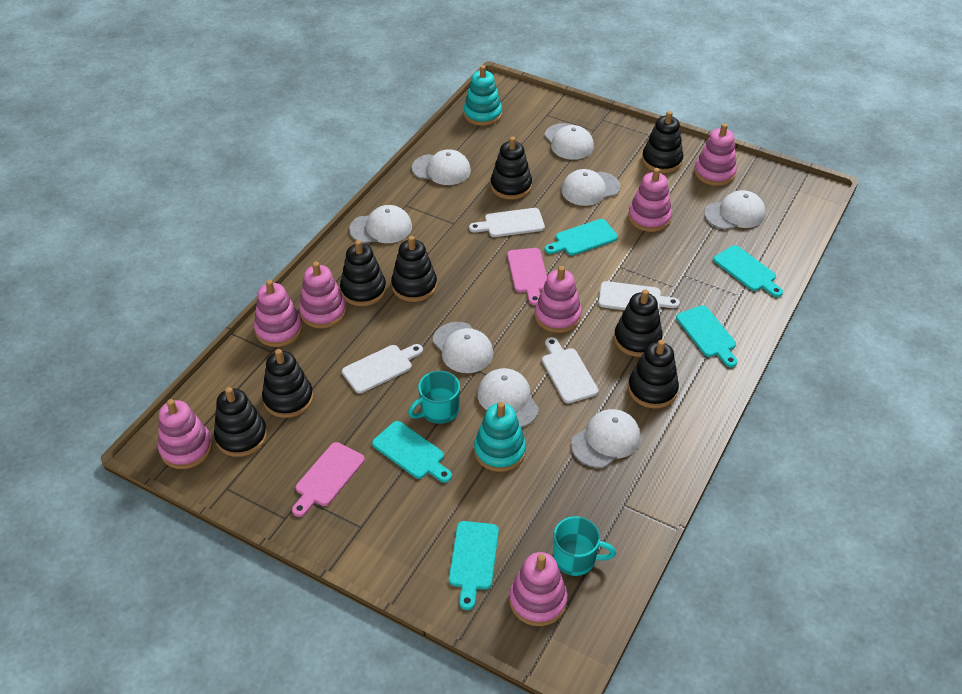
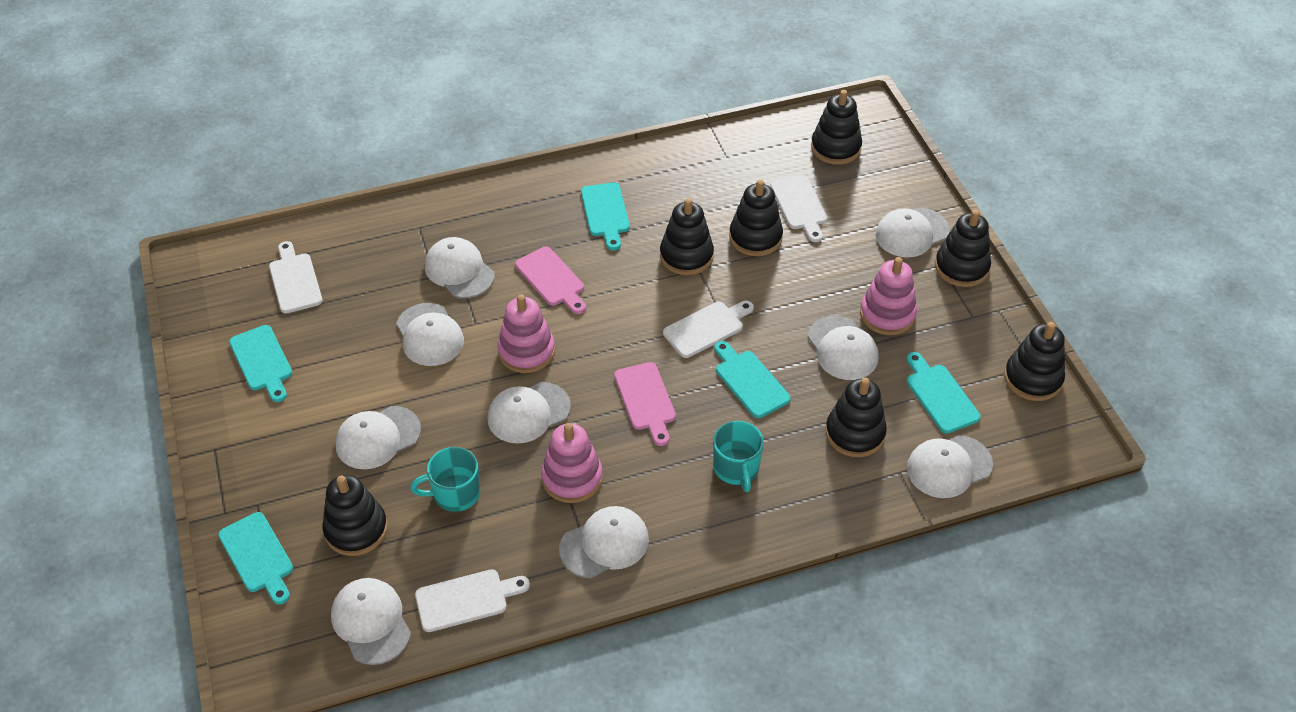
black stacking toy: [214,387,267,457] [262,349,313,418] [340,240,386,306] [391,236,437,302] [491,137,532,200] [614,289,663,357] [628,340,679,408] [642,111,683,173] = 8 -> [322,475,388,556] [660,198,714,275] [729,180,783,256] [811,90,862,165] [826,378,887,457] [935,210,991,287] [1004,322,1065,401] = 7
pink stacking toy: [158,399,213,469] [254,280,302,347] [299,262,346,328] [509,552,568,626] [535,266,582,333] [628,168,672,232] [694,123,737,186] = 7 -> [497,295,555,373] [541,423,603,503] [860,257,917,335] = 3
turquoise stacking toy: [464,65,502,126] [474,402,526,472] = 2 -> none = 0
white cap: [349,205,412,243] [412,149,471,185] [433,322,493,373] [477,368,539,428] [544,123,594,160] [561,169,621,206] [571,409,641,468] [704,190,766,230] = 8 -> [331,578,411,665] [336,406,421,469] [396,303,464,366] [425,237,495,298] [488,382,571,444] [559,506,649,578] [808,316,879,380] [876,208,950,257] [907,435,993,498] = 9

